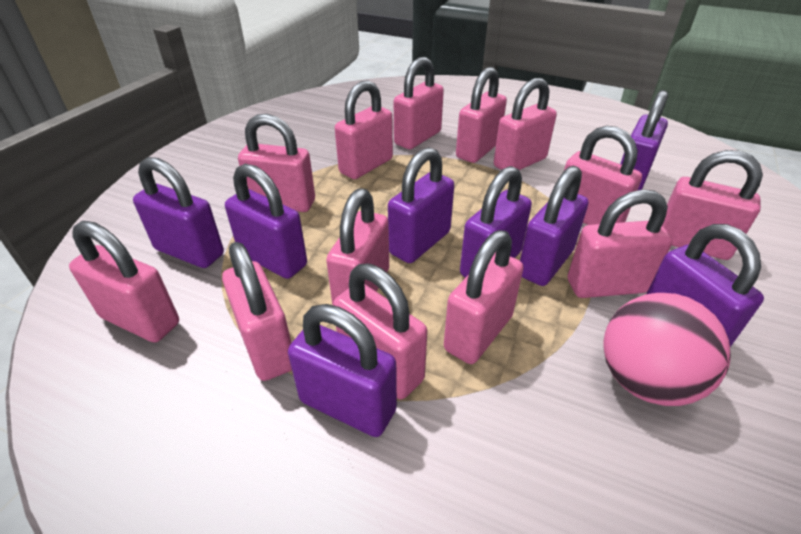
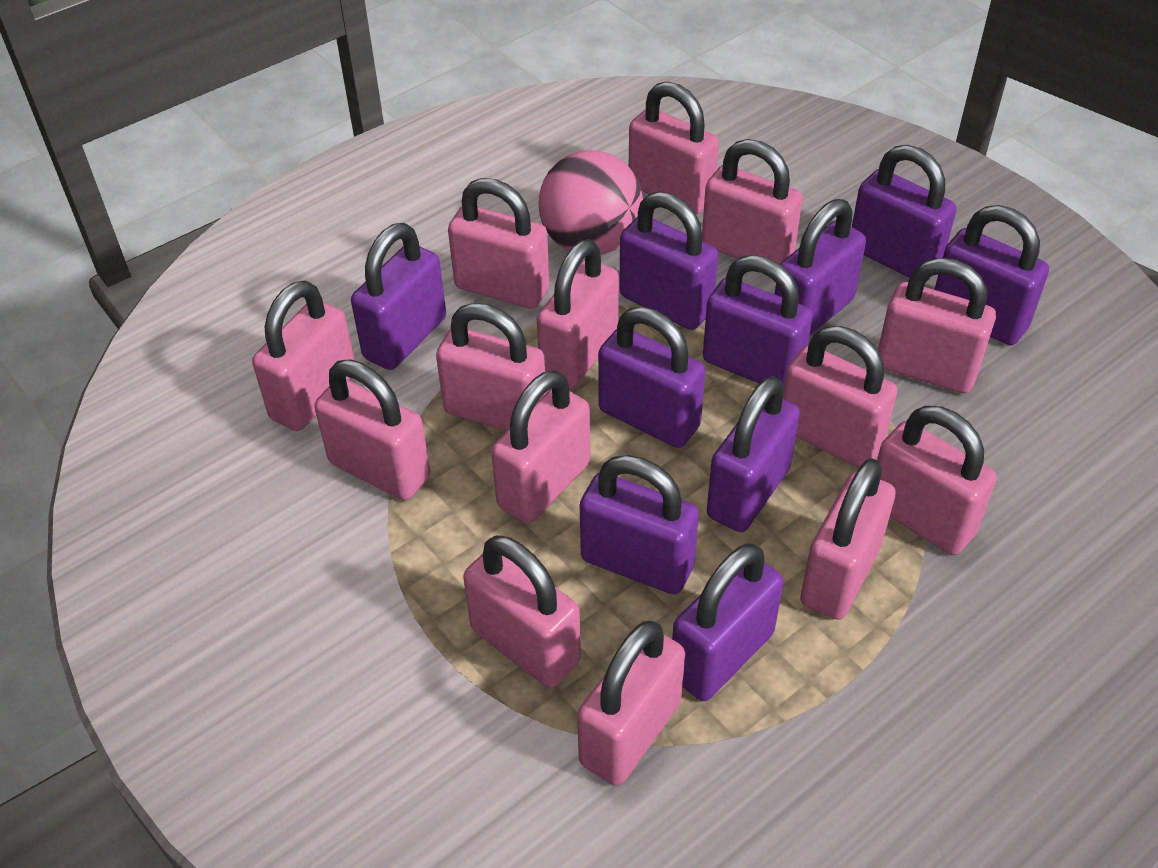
pink padlock: [69,221,179,342] [222,242,292,381] [238,114,315,212] [326,188,389,305] [333,264,427,399] [335,80,393,179] [394,57,444,149] [444,230,524,364] [456,67,507,163] [494,78,557,170] [564,126,642,225] [568,189,673,298] [662,150,763,260] = 13 -> [252,281,355,431] [314,359,430,500] [436,303,546,431] [448,178,550,309] [463,535,581,688] [491,370,590,524] [537,239,619,389] [577,621,685,786] [629,81,719,215] [702,139,803,264] [783,326,898,468] [800,458,896,620] [877,406,997,555] [878,258,996,393] = 14
purple padlock: [133,157,224,268] [225,164,307,279] [288,304,397,437] [388,147,454,263] [460,166,532,278] [520,166,588,286] [620,90,668,190] [647,224,764,347] = 8 -> [351,223,446,370] [580,455,699,594] [598,307,705,448] [619,192,718,330] [672,543,783,701] [703,255,813,386] [707,376,800,532] [775,199,866,336] [852,145,957,281] [934,205,1049,345] = 10

